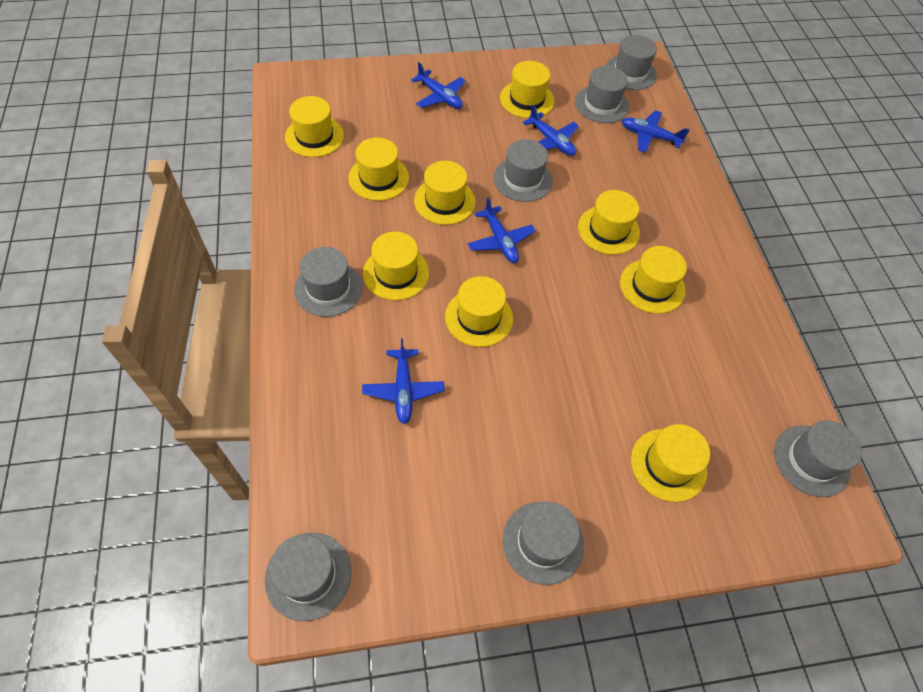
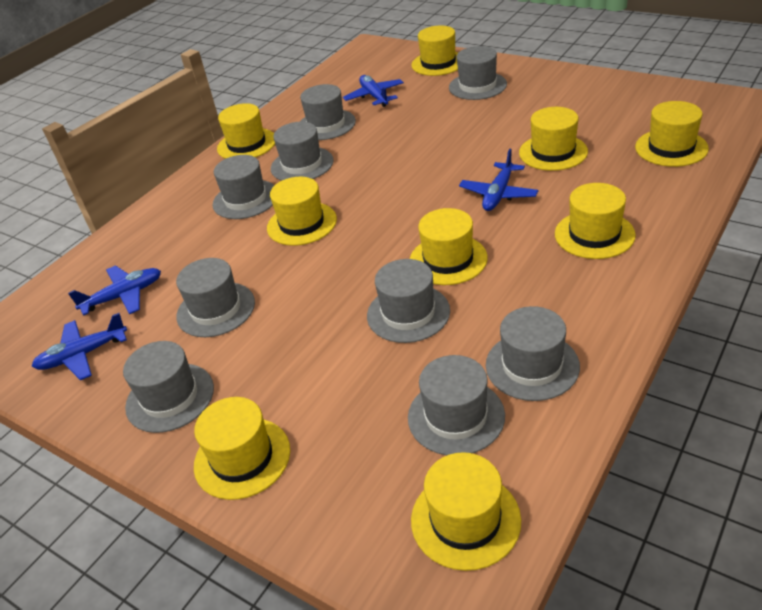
blue plane: [362,338,445,424] [411,62,466,109] [468,198,535,263] [523,105,579,156] [622,110,689,153] = 5 -> [32,313,127,380] [68,266,161,316] [343,75,404,107] [459,149,538,211] = 4
grey hat: [265,532,351,621] [294,247,363,317] [493,139,553,202] [503,502,584,585] [575,66,629,123] [605,35,657,90] [774,420,862,497] = 7 -> [123,341,214,433] [176,258,255,337] [213,155,275,219] [271,122,334,181] [300,84,356,140] [367,259,450,343] [408,355,505,455] [449,46,507,100] [486,306,580,401] = 9

